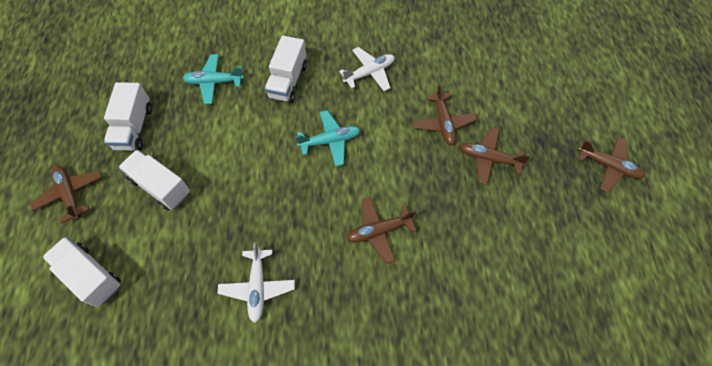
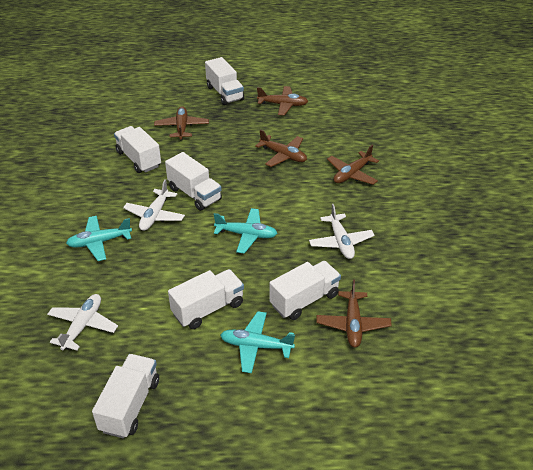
turquoise plane: [183,54,244,104] [296,110,360,167] = 2 -> [66,216,132,261] [214,208,278,254] [220,311,295,373] = 3
white plane: [217,242,295,323] [339,47,394,91] = 2 -> [47,294,118,350] [123,179,185,231] [309,204,375,259] = 3
white truck: [43,237,121,307] [104,82,152,151] [118,150,190,210] [265,36,307,103] = 4 -> [92,354,159,438] [114,126,161,173] [165,152,222,211] [168,269,244,329] [205,57,244,105] [269,261,341,320] = 6

